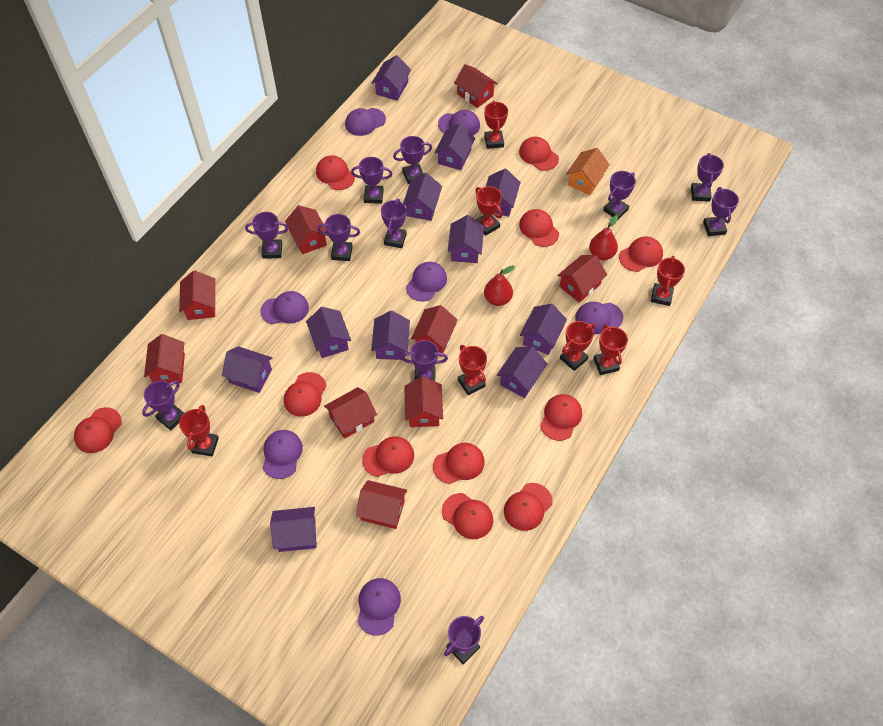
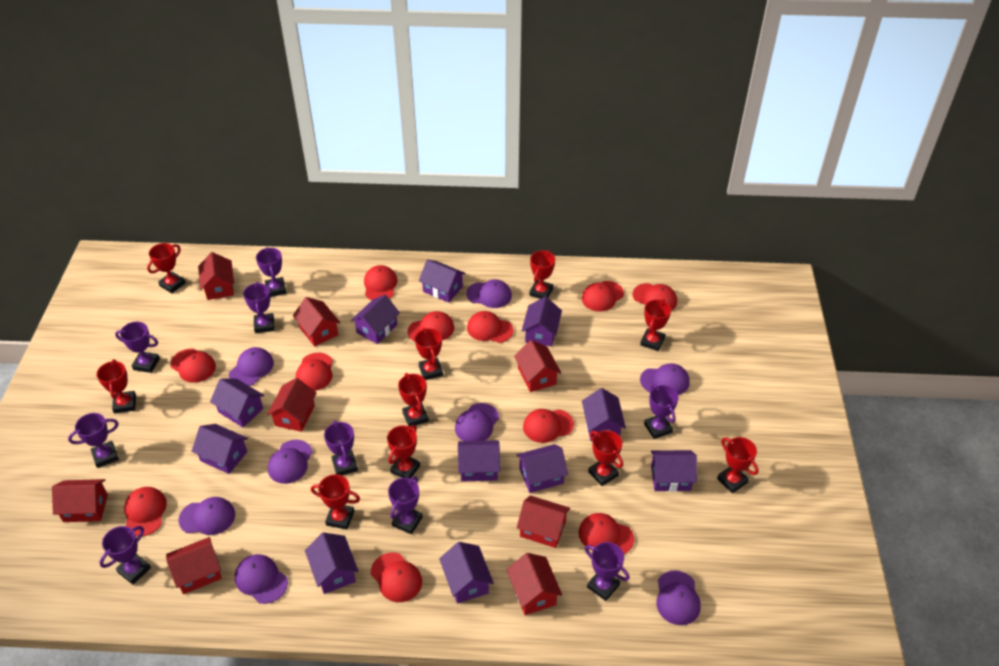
orange house: [566,148,610,195] = 1 -> none = 0
purple cap: [261,291,309,324] [263,430,303,479] [345,108,386,136] [358,578,401,635] [406,262,447,302] [438,110,480,135] [575,302,623,334] = 7 -> [179,497,235,535] [229,347,274,386] [235,554,288,604] [268,440,312,484] [455,403,499,441] [466,279,512,308] [640,363,690,395] [656,570,701,625] = 8
purple trophy: [142,381,184,430] [245,212,288,259] [317,214,360,261] [351,157,392,204] [381,199,407,248] [393,136,432,184] [401,340,448,381] [444,616,484,664] [603,171,636,219] [691,153,724,202] [703,187,739,236] = 11 -> [68,413,119,468] [100,526,151,585] [115,322,160,373] [243,282,275,333] [256,247,287,297] [324,420,358,475] [388,476,423,534] [585,542,630,601] [644,384,679,439] = 9
red house: [144,334,185,383] [179,270,215,320] [285,205,327,254] [324,387,377,439] [356,480,407,529] [404,376,443,427] [411,305,458,356] [454,64,498,108] [557,255,607,303] = 9 -> [52,479,108,522] [166,537,222,594] [198,252,234,300] [267,378,317,432] [293,297,340,347] [506,553,562,615] [514,340,561,392] [517,495,570,548] = 8
red pear: [484,265,515,306] [589,215,618,260] = 2 -> none = 0
red trophy: [179,405,219,456] [458,345,487,395] [475,186,502,236] [484,101,508,149] [560,321,595,371] [593,324,628,375] [651,256,685,306] = 7 -> [97,359,136,414] [147,243,186,293] [311,474,360,530] [387,425,420,479] [398,373,429,427] [415,327,443,380] [530,250,555,299] [588,430,623,486] [640,299,671,351] [717,437,758,493] = 10

